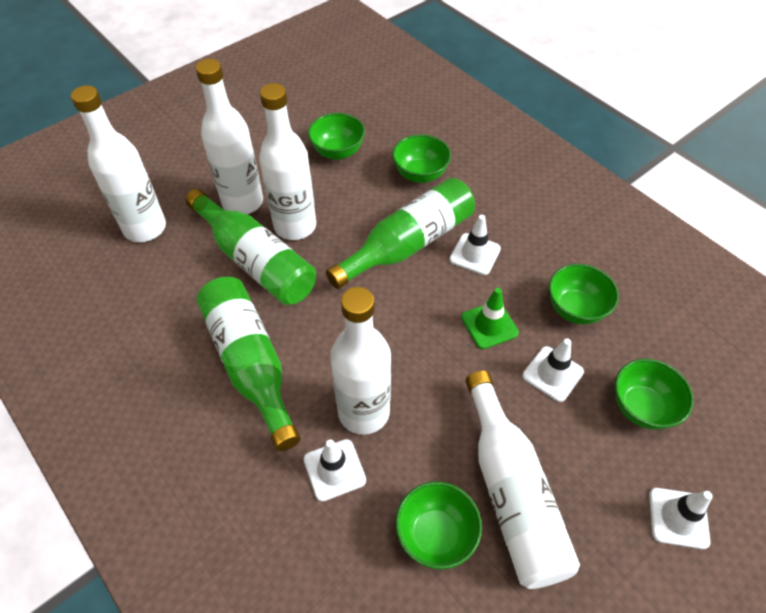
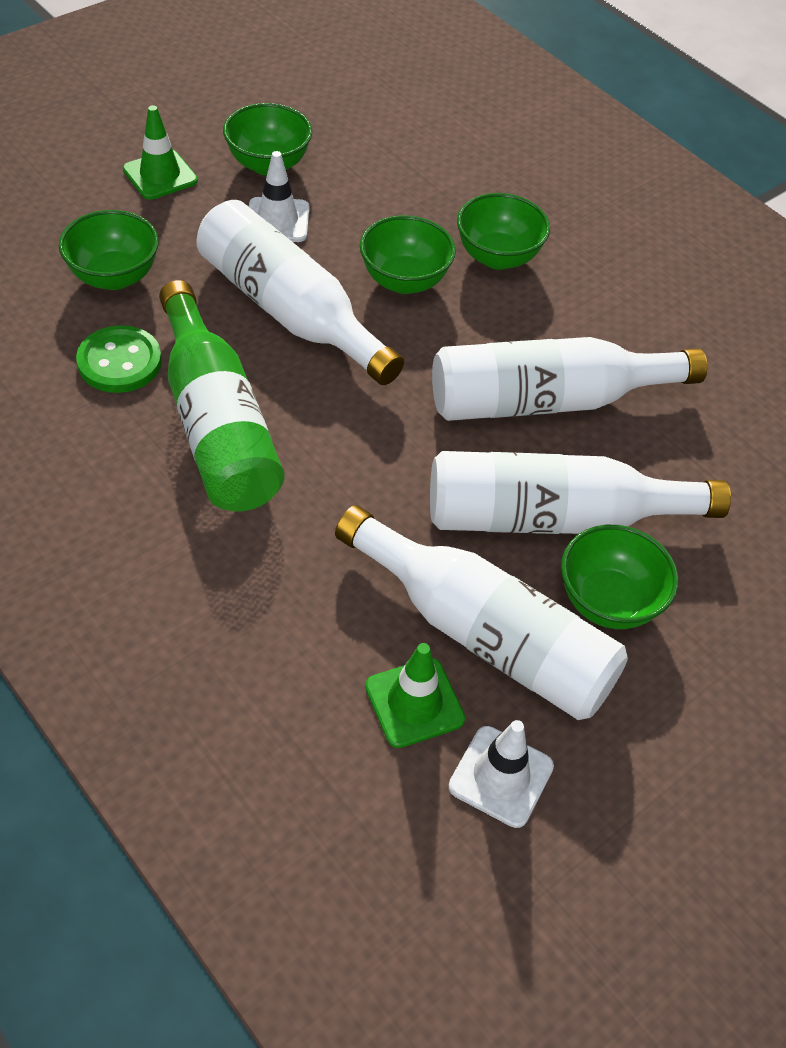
green bottle: [185,189,316,305] [197,277,301,451] [326,178,475,289] = 3 -> [159,280,285,512] = 1
green button: none = 0 -> [76,325,162,393] = 1
green traffic cone: [461,288,519,349] = 1 -> [123,105,198,200] [365,643,465,748] = 2
white bottle: [71,85,166,242] [196,59,263,214] [259,83,316,240] [330,287,391,435] [465,370,580,589] = 5 -> [196,200,404,385] [335,505,628,720] [430,451,731,534] [432,337,707,421] = 4
white traffic cone: [304,439,366,502] [449,215,501,275] [522,338,584,402] [649,488,713,549] = 4 -> [249,151,309,242] [448,720,554,828] = 2

